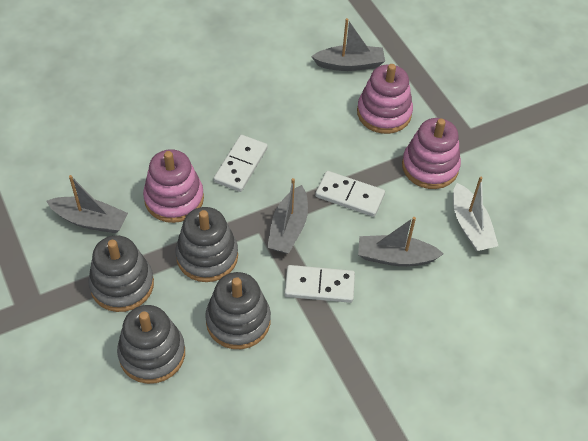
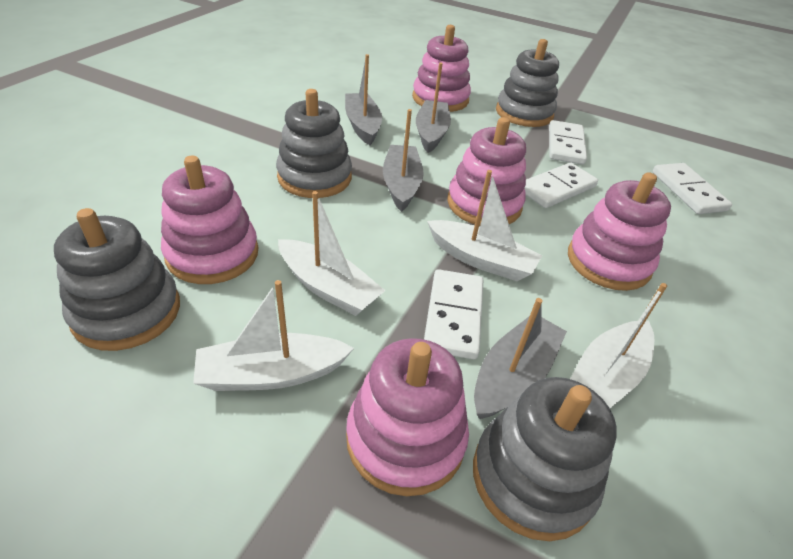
pink stacking toy: [143,149,204,223] [357,64,413,134] [402,118,461,189] = 3 -> [161,156,258,284] [346,338,469,496] [412,25,471,112] [447,117,526,226] [568,172,671,291] = 5
white boat: [453,177,498,251] = 1 -> [193,280,354,391] [278,191,385,316] [427,170,542,281] [570,283,667,408] = 4
white domino: [214,135,268,192] [284,265,355,303] [315,171,385,217] = 3 -> [424,269,483,359] [524,163,598,208] [549,120,587,165] [653,163,732,214] = 4

